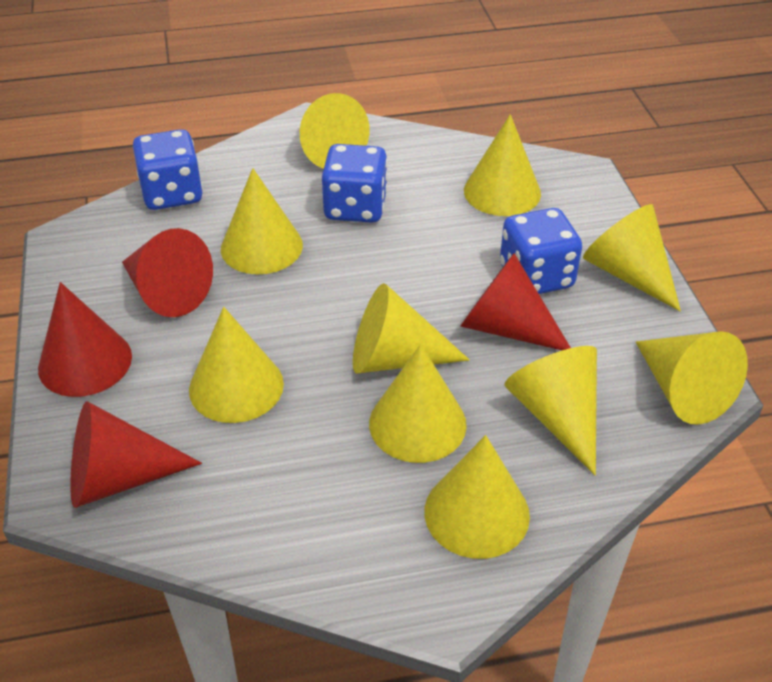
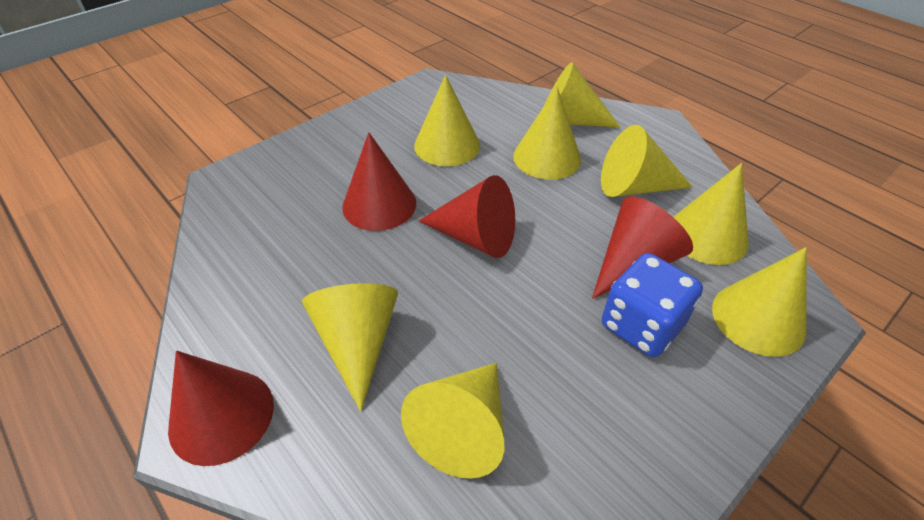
blue dice: [133,129,203,210] [322,144,387,223] [500,208,582,294] = 3 -> [602,253,703,357] = 1
yellow cone: [189,307,284,423] [221,168,303,274] [300,93,369,169] [353,283,470,374] [369,344,467,463] [424,435,530,559] [464,114,541,216] [504,346,597,475] [583,204,681,312] [636,331,748,425] = 10 -> [302,283,398,412] [401,363,504,479] [414,75,480,166] [513,87,581,180] [544,62,620,128] [601,125,693,197] [674,163,749,265] [712,247,807,357] = 8

